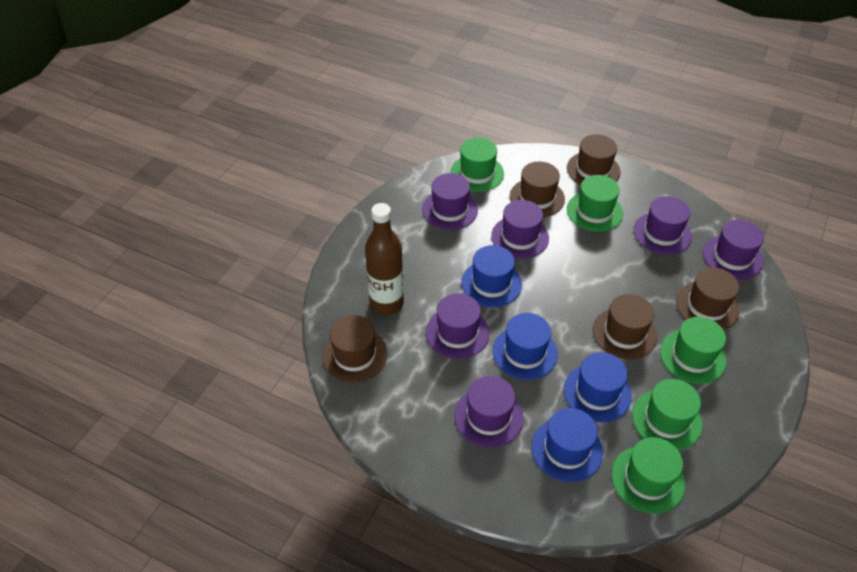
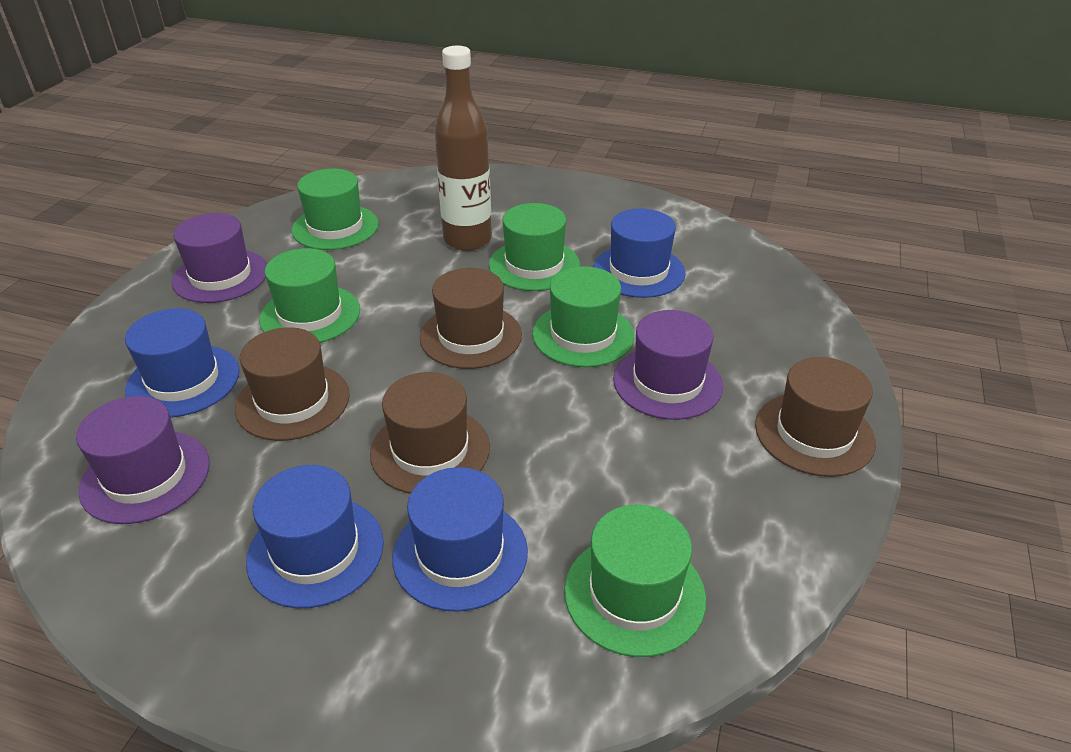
brown hat: [322,315,388,383] [510,161,565,217] [567,134,621,185] [593,294,657,360] [676,267,739,330] = 5 -> [235,327,350,441] [370,372,490,494] [420,268,522,369] [755,357,876,477] = 4
purple hat: [422,173,478,230] [426,293,489,359] [454,376,524,448] [491,200,549,259] [634,196,692,255] [703,220,764,280] = 6 -> [76,396,210,524] [171,213,267,303] [613,310,723,420] = 3

